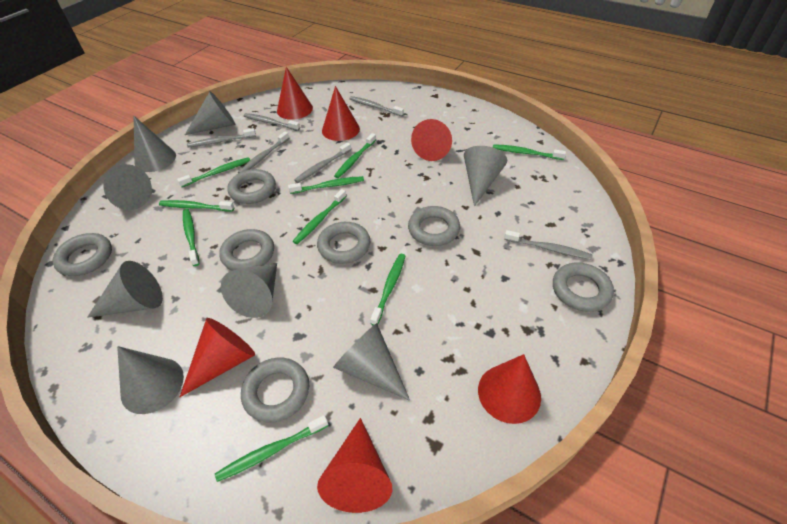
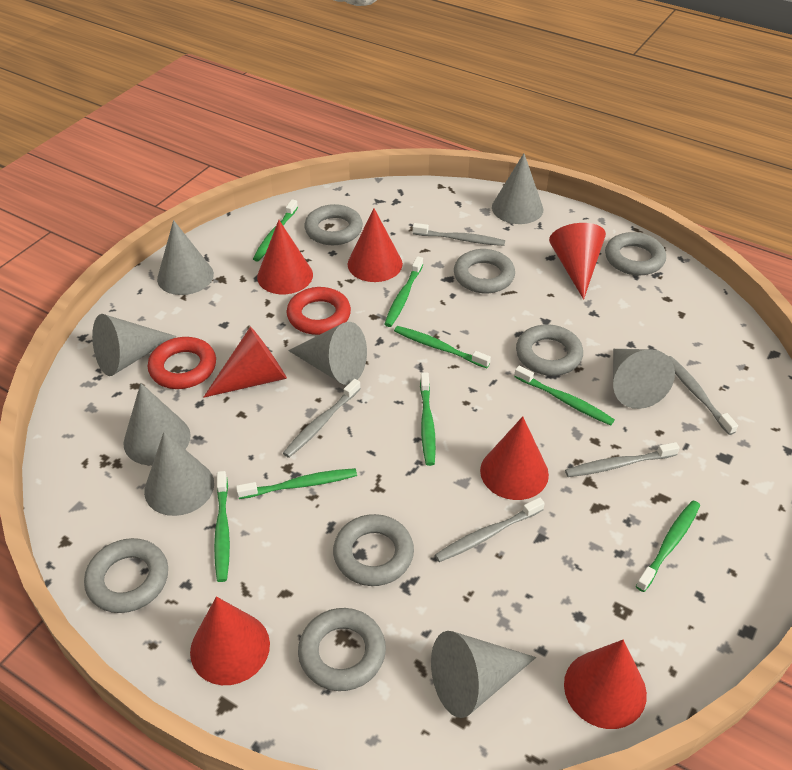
green toothbrush: [159,200,234,212] [177,157,250,187] [183,209,199,266] [215,415,328,482] [288,176,364,194] [292,189,346,244] [334,133,376,178] [370,254,405,325] [493,144,566,160] = 9 -> [214,471,230,582] [236,468,357,499] [253,199,298,262] [384,256,423,327] [394,326,491,368] [420,372,436,466] [514,366,615,426] [636,501,700,592] = 8
grey toothbrush: [187,128,256,147] [238,132,289,173] [244,113,300,131] [294,142,351,183] [349,96,404,116] [504,230,593,260] = 6 -> [283,379,361,458] [413,223,505,246] [435,497,545,562] [565,442,680,477] [668,356,738,435] = 5
red cone: [180,318,255,397] [277,67,313,120] [317,418,392,513] [322,86,360,141] [411,119,452,161] [478,354,541,424] = 6 -> [190,597,270,685] [203,327,287,398] [257,220,313,294] [348,208,403,282] [480,416,549,500] [549,223,606,300] [564,640,647,729] = 7
red ring: none = 0 -> [148,337,216,389] [287,287,351,335] = 2

